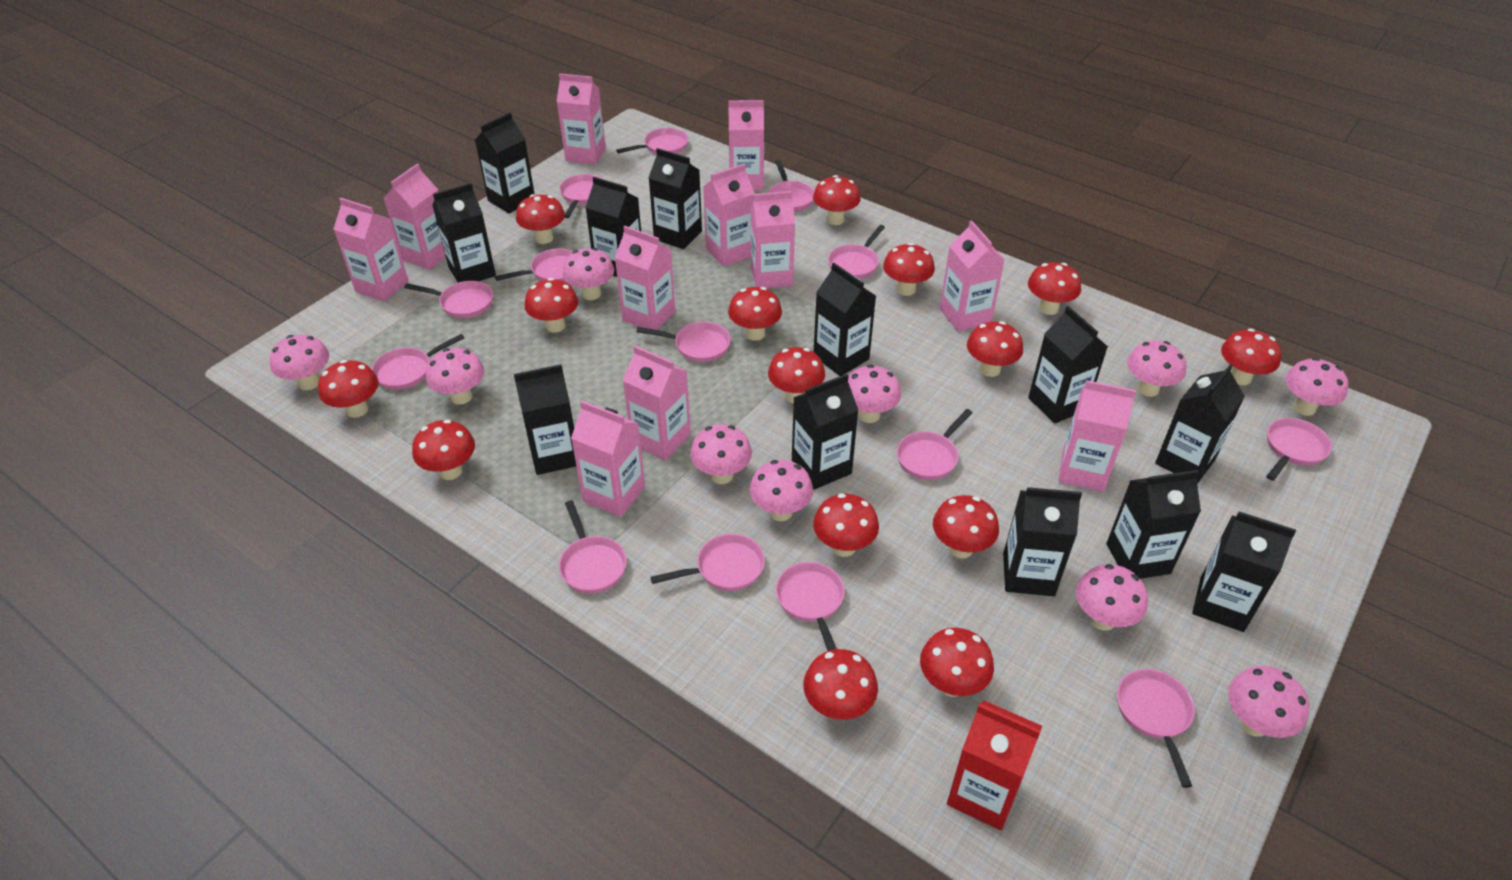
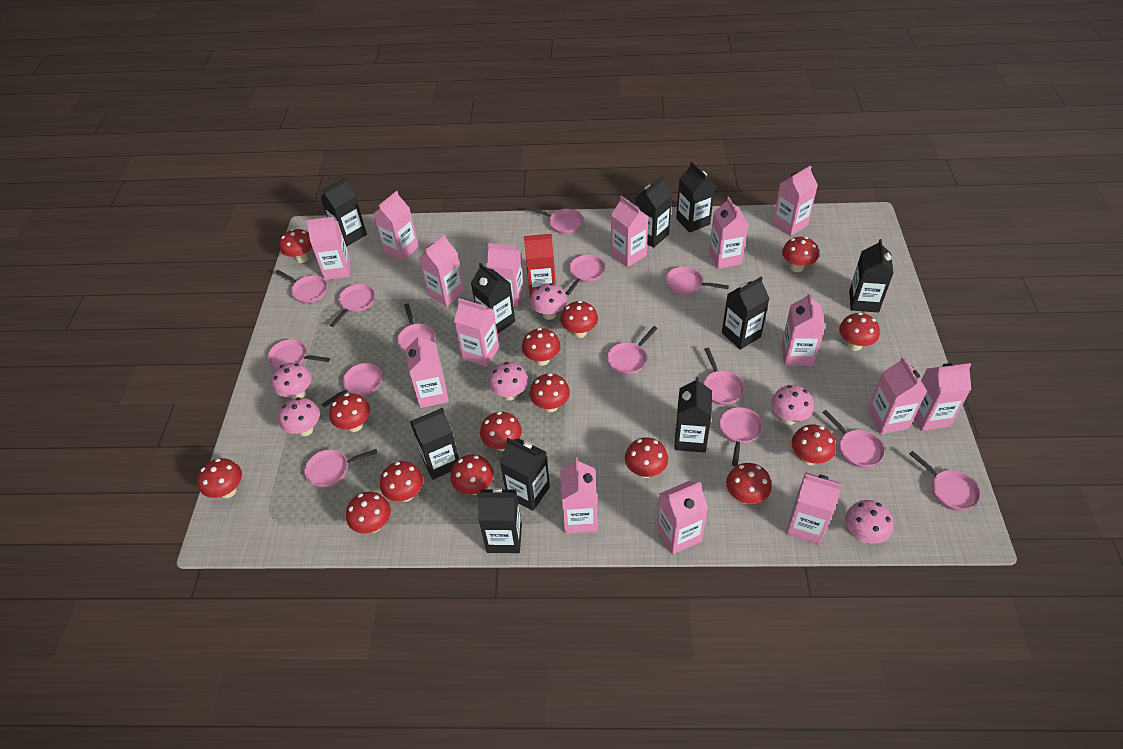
black carton: [432,183,496,283] [475,113,535,214] [514,364,576,475] [585,177,641,277] [649,148,702,249] [792,374,859,489] [814,263,876,376] [1003,487,1082,596] [1028,306,1108,423] [1107,470,1201,579] [1155,364,1245,484] [1192,511,1296,632] = 12 -> [321,178,367,246] [410,408,459,480] [471,263,515,334] [477,488,522,553] [500,438,550,511] [635,177,672,248] [674,377,712,453] [676,162,715,233] [722,276,770,350] [849,239,894,313] = 10
pink carton: [334,198,408,302] [383,163,446,270] [557,73,606,165] [571,401,645,517] [615,226,675,330] [623,345,691,461] [703,164,755,266] [728,100,764,190] [751,191,795,288] [940,220,1005,331] [1058,380,1136,492] = 11 -> [306,217,351,280] [373,191,419,261] [406,333,449,408] [419,234,465,306] [454,298,499,367] [487,243,525,308] [560,457,598,534] [611,196,649,267] [657,481,708,554] [709,197,748,269] [773,165,818,236] [781,292,825,366] [786,472,842,545] [867,357,927,434] [914,363,971,431] = 15
pink mushroom: [270,334,329,390] [426,348,484,405] [562,248,614,300] [690,424,752,484] [750,460,813,521] [848,365,901,423] [1076,564,1148,631] [1127,340,1186,397] [1228,666,1309,738] [1285,358,1348,416] = 10 -> [272,363,312,399] [278,398,320,436] [488,362,528,400] [530,283,567,320] [771,385,814,425] [845,500,893,544] = 6

